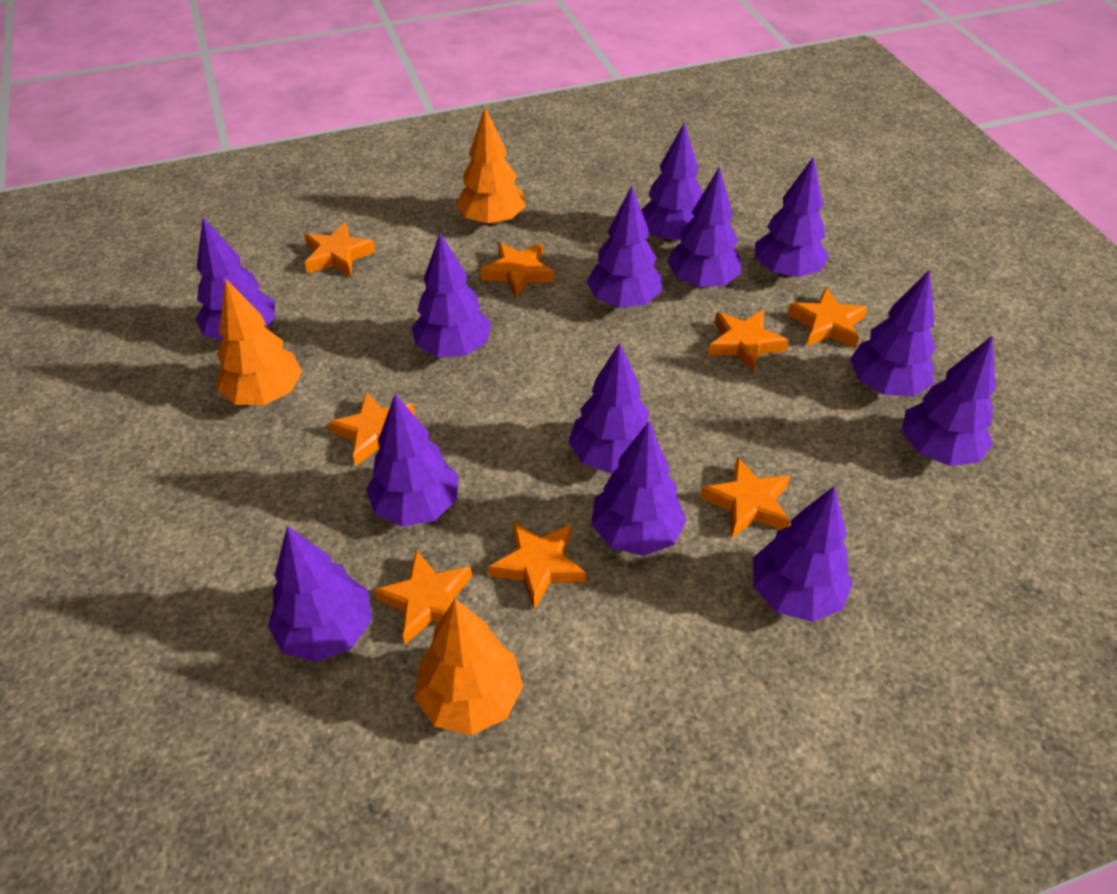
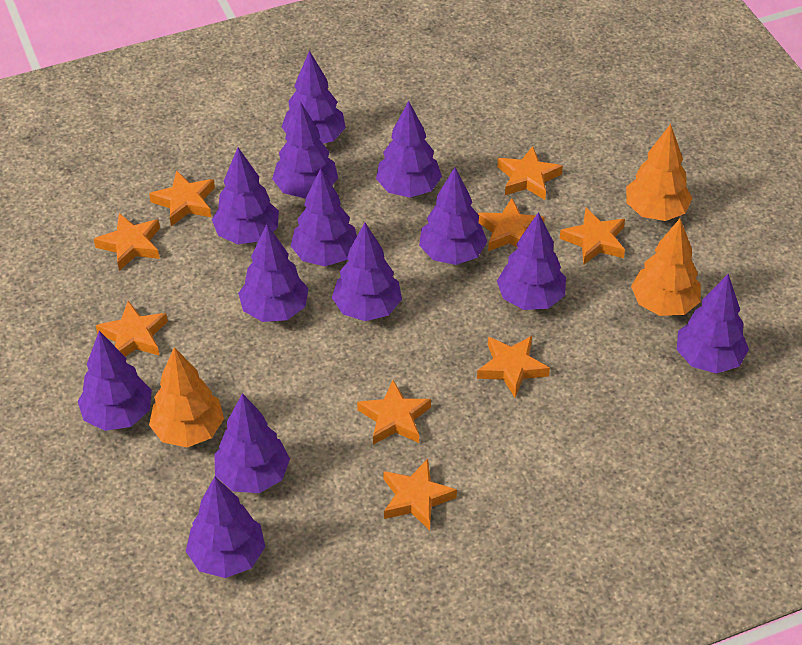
orange star: [305,222,376,277] [328,392,415,466] [374,550,472,644] [480,242,554,298] [488,521,586,609] [700,457,790,538] [708,310,789,373] [787,288,868,349] = 8 -> [94,213,160,271] [96,301,168,356] [149,170,215,226] [357,380,431,445] [383,459,457,530] [477,336,550,398] [478,198,545,251] [497,146,563,200] [560,208,625,265] = 9

